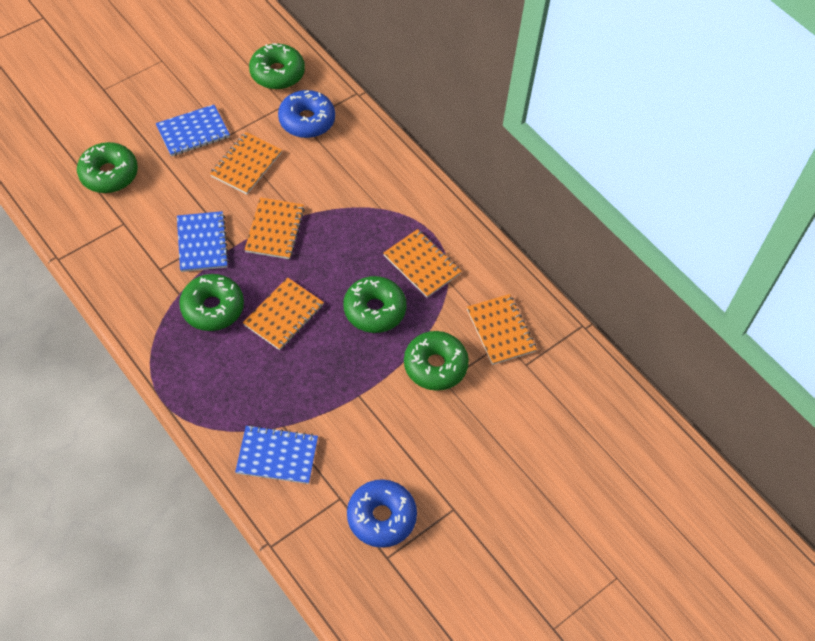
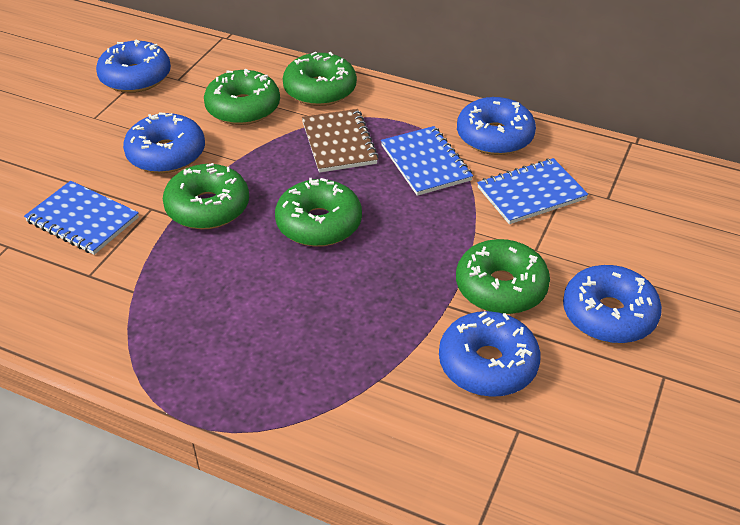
blue donut: [278,90,335,138] [347,479,417,548] = 2 -> [96,40,171,93] [123,112,205,173] [439,311,541,397] [457,97,536,155] [563,265,662,344] = 5
brown notebook: none = 0 -> [302,109,379,173] = 1
orange notebook: [210,132,282,194] [243,277,324,350] [245,197,305,259] [383,229,462,298] [467,294,537,365] = 5 -> none = 0

